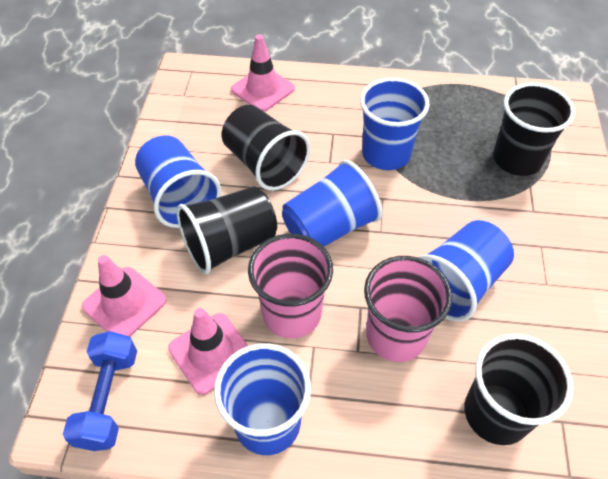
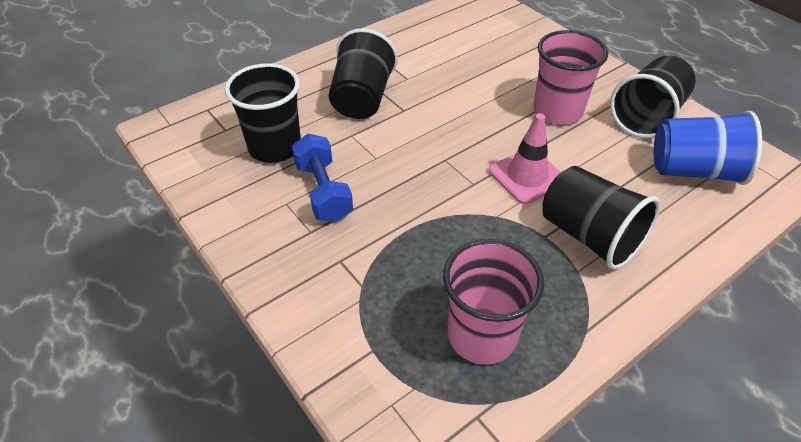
blue cup: [135,136,221,228] [214,343,311,455] [282,160,382,247] [360,78,429,170] [418,220,514,322] = 5 -> [654,111,762,185] = 1
pink traffic cone: [82,255,166,336] [168,308,248,395] [231,35,295,111] = 3 -> [489,113,561,204] = 1

